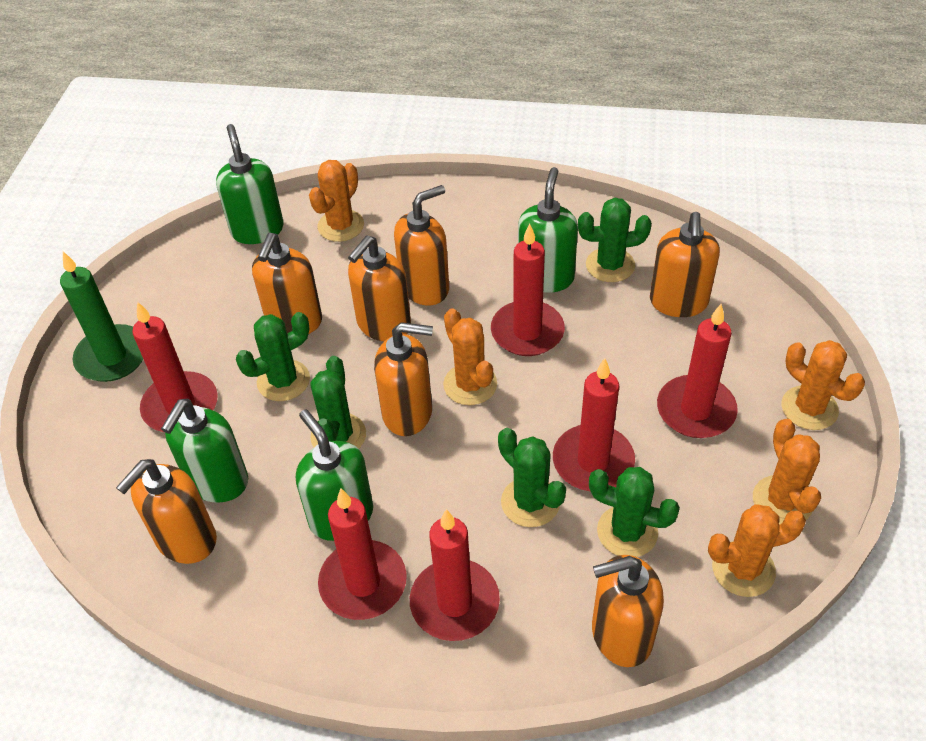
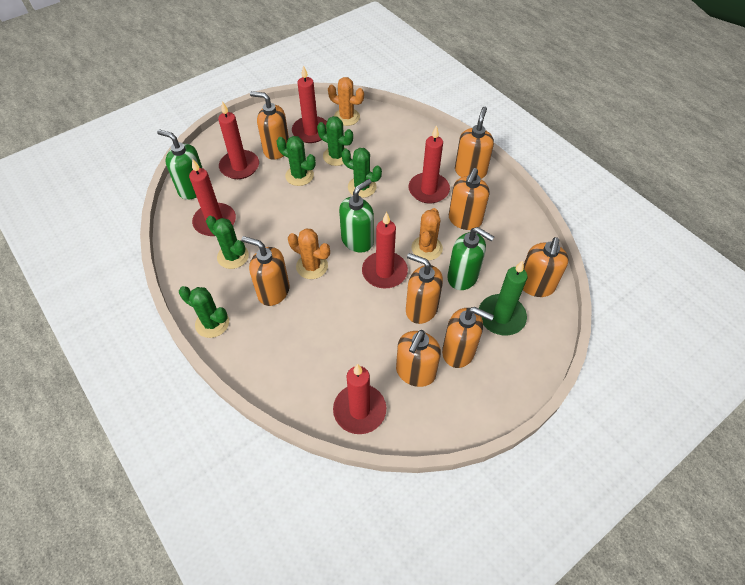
green soap dispenser: [161,399,248,503] [216,124,284,244] [296,409,373,541] [518,167,578,293] = 4 -> [157,129,202,200] [339,179,374,253] [447,227,494,290] = 3
orange cactus: [309,160,364,242] [443,309,497,405] [708,504,806,597] [753,419,821,525] [781,340,865,430] = 5 -> [288,228,330,279] [328,77,364,126] [411,208,443,261] = 3
orange soap dispenser: [116,459,217,564] [252,233,322,334] [348,235,411,341] [374,322,433,436] [394,185,449,305] [592,555,664,667] [650,212,720,317] = 7 -> [241,236,290,306] [250,91,289,160] [396,330,441,387] [406,253,443,324] [442,307,494,368] [449,168,490,230] [455,107,494,179] [523,237,569,297] = 8

